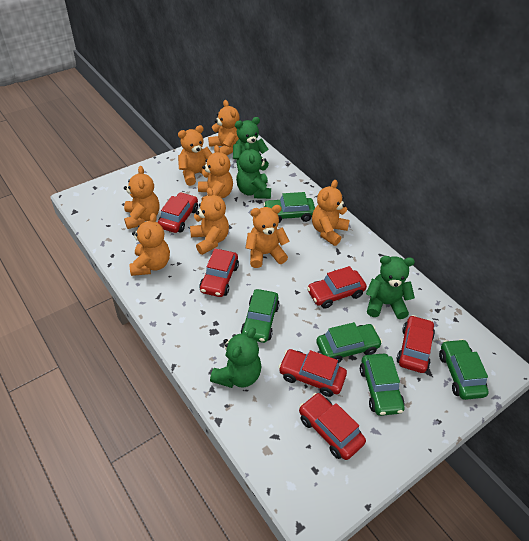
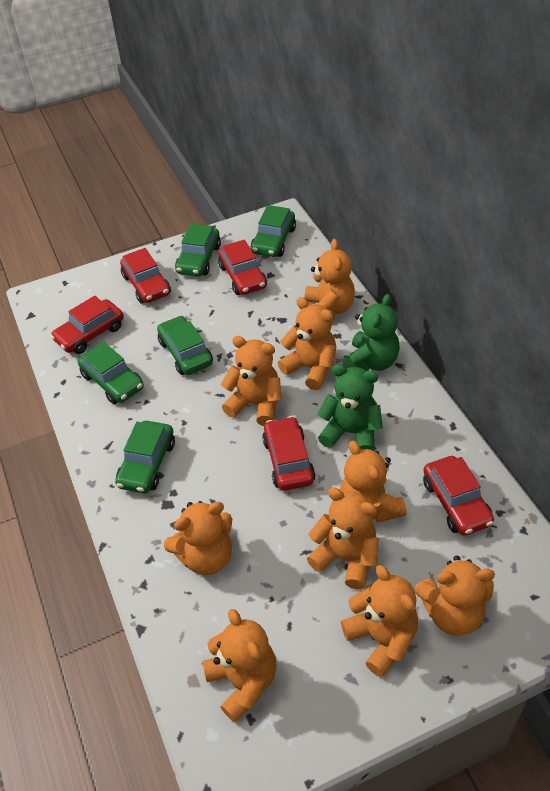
green teddy bear: [210,327,261,388] [233,117,269,171] [236,142,271,199] [366,256,415,319] = 4 -> [317,364,383,451] [343,294,400,371] = 2
orange teddy bear: [124,166,160,229] [130,213,170,276] [178,125,212,186] [190,188,229,255] [198,145,233,200] [208,100,240,155] [246,205,289,268] [312,180,350,246] = 8 -> [164,501,232,575] [202,609,277,723] [221,336,281,426] [278,297,336,390] [305,239,355,320] [307,488,378,590] [340,441,407,523] [341,565,418,677] [415,556,495,636] = 9
red car: [158,192,198,233] [199,249,239,297] [278,349,347,397] [299,393,366,460] [307,266,367,309] [396,315,435,373] = 6 -> [50,296,124,354] [120,248,171,304] [218,240,267,295] [262,416,315,491] [423,456,494,536] = 5

